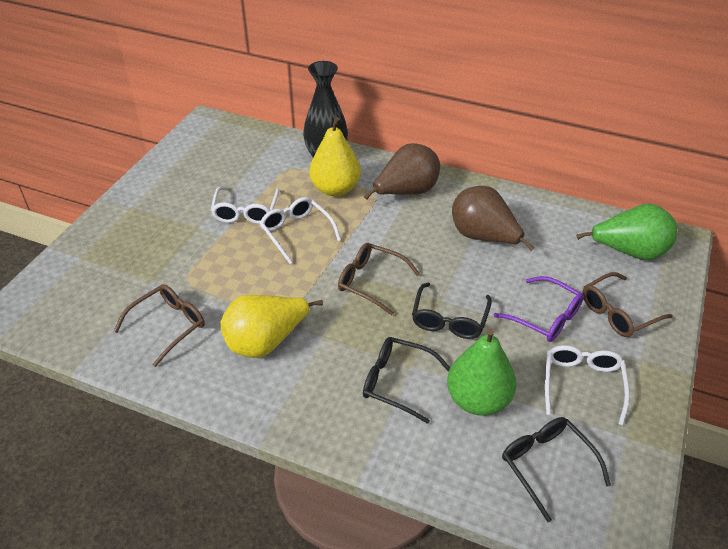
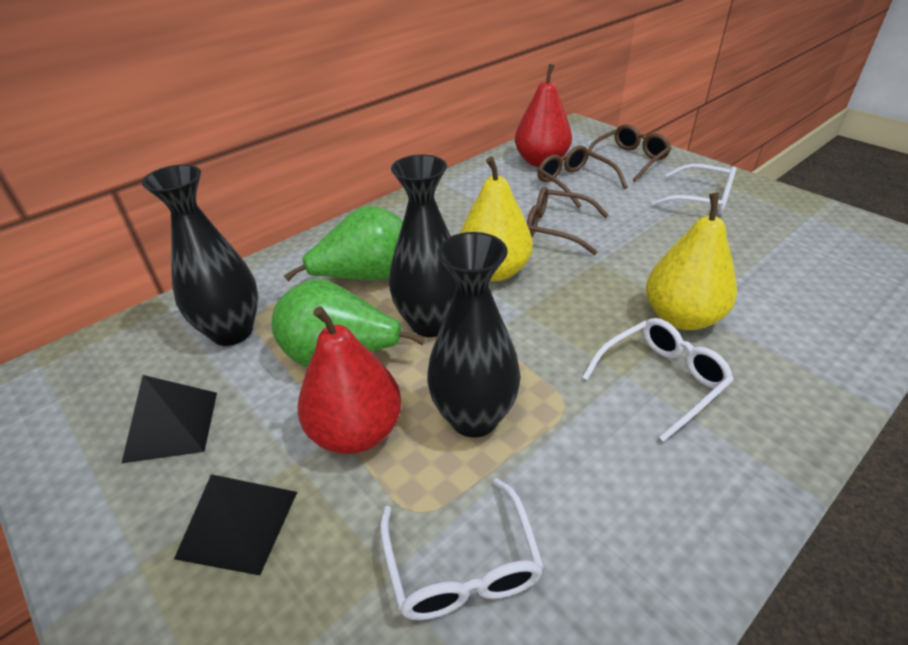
black glasses: [363,337,450,424] [412,283,492,339] [502,417,611,522] = 3 -> none = 0
black pyramid: none = 0 -> [122,375,217,463] [174,474,297,575] = 2
black vase: [303,61,348,157] = 1 -> [142,164,258,346] [389,155,457,337] [427,232,521,438] = 3
brown pear: [364,143,440,200] [452,186,534,251] = 2 -> none = 0
purple glasses: [494,276,584,342] = 1 -> none = 0
red pear: none = 0 -> [297,306,402,454] [515,64,572,167] = 2

